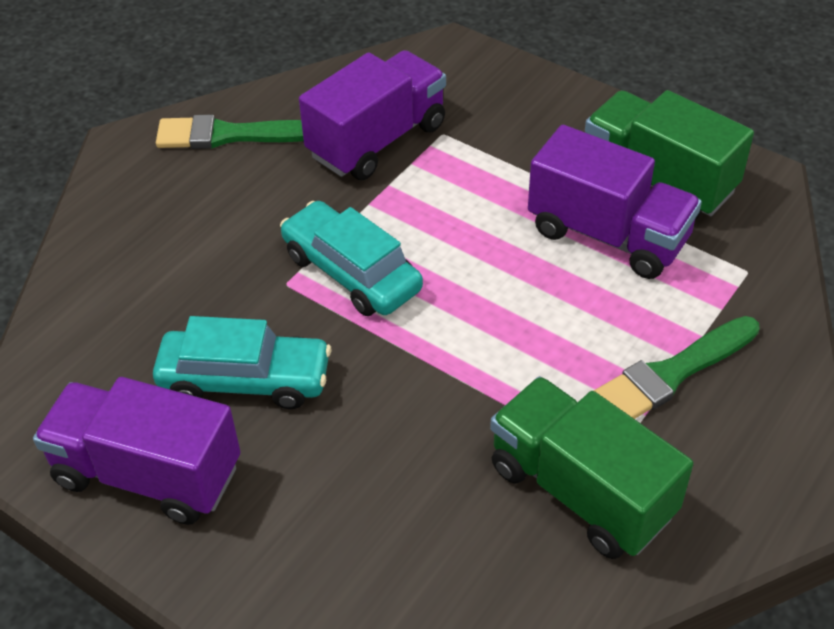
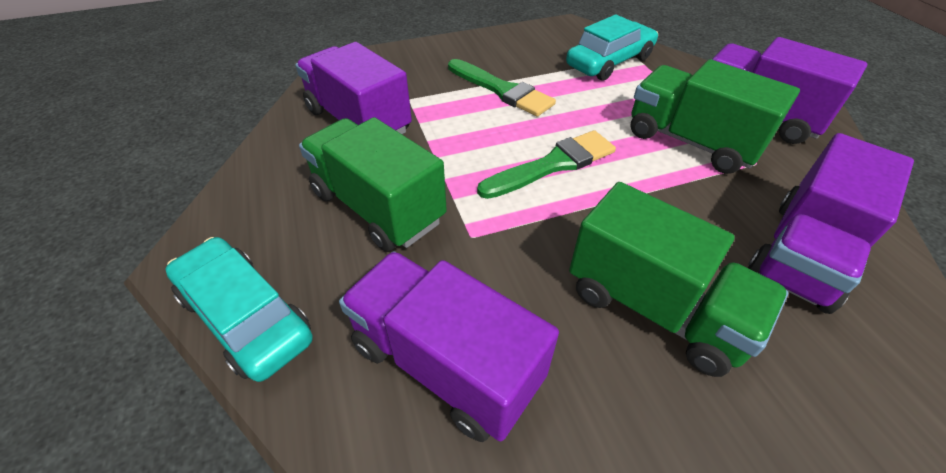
green truck: [490,376,693,559] [585,90,754,220] = 2 -> [299,117,447,252] [569,182,788,377] [630,59,800,174] = 3
purple truck: [33,377,241,525] [299,50,446,180] [528,125,702,279] = 3 -> [295,42,412,134] [339,251,559,442] [712,37,867,144] [748,133,914,314] = 4

